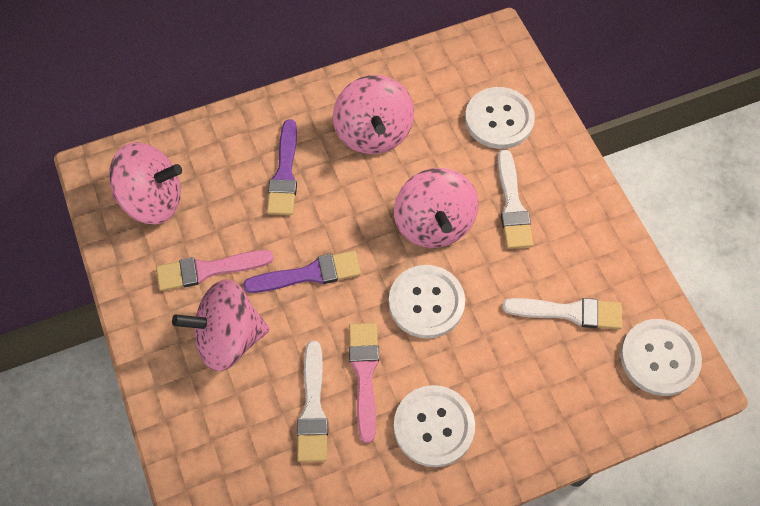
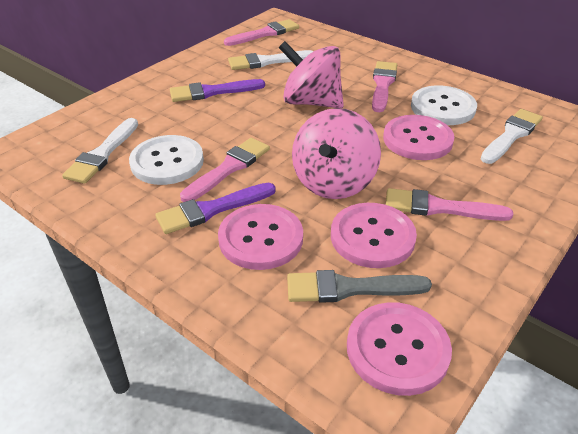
grey brush: none = 0 -> [287,270,432,303] = 1
pink brush: [156,250,274,291] [349,323,379,443] = 2 -> [180,138,270,202] [224,19,299,46] [372,61,397,112] [386,188,513,221] = 4
pink button: none = 0 -> [218,204,303,270] [331,203,417,268] [347,302,452,396] [383,115,454,160] = 4
pink spinning top: [109,142,182,224] [172,279,270,371] [333,75,414,154] [394,168,479,248] = 4 -> [279,41,344,108] [292,108,381,199] = 2
white button: [389,265,465,339] [394,385,475,467] [465,87,535,149] [620,319,702,396] = 4 -> [129,135,204,185] [411,85,477,125] = 2

